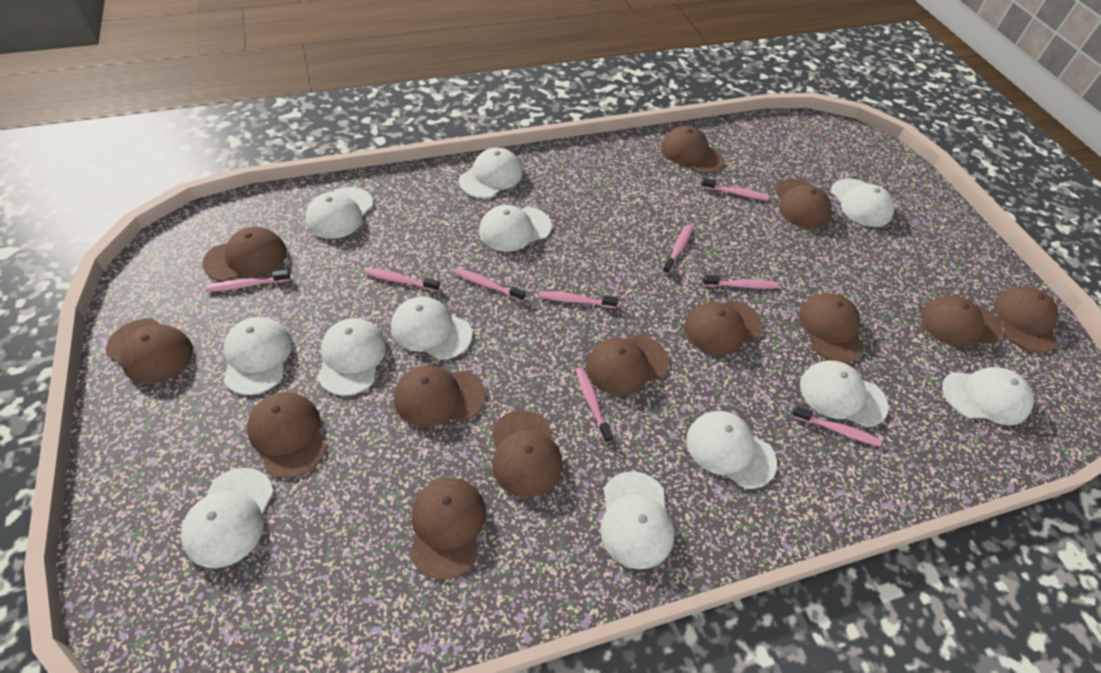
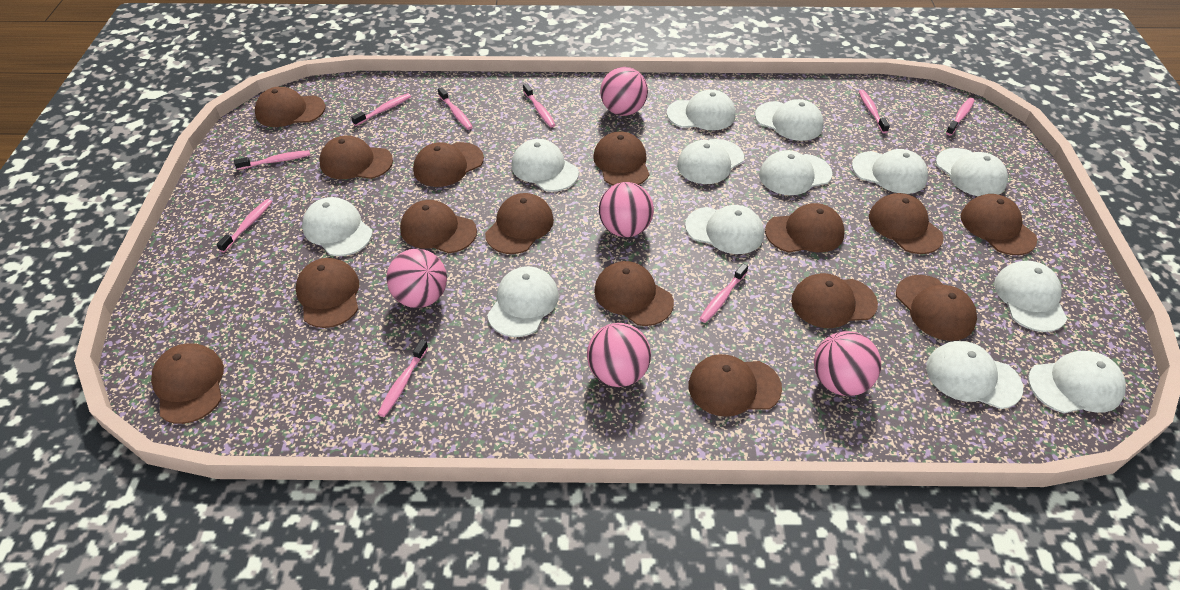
brown cap: [106,318,193,384] [203,227,287,281] [247,392,327,478] [394,365,486,427] [410,478,486,580] [492,410,562,498] [586,335,669,395] [661,126,724,173] [685,300,763,355] [775,179,832,229] [799,293,864,363] [921,295,1003,347] [994,286,1058,353] = 13 -> [151,343,224,424] [255,87,325,127] [296,258,359,328] [319,135,393,179] [400,200,477,253] [413,142,484,187] [485,193,554,254] [593,132,649,185] [594,261,674,326] [689,354,782,417] [765,203,845,253] [791,273,878,328] [869,193,944,254] [896,275,977,341] [961,194,1037,255] = 15
pink ball: none = 0 -> [387,249,447,308] [587,323,651,387] [599,182,654,237] [600,67,648,116] [814,331,881,396] = 5
white cap: [181,468,274,568] [224,317,292,395] [306,187,373,239] [318,318,386,396] [391,297,472,360] [459,147,523,198] [479,205,552,252] [600,471,674,569] [686,411,777,489] [800,360,888,427] [831,178,894,227] [942,367,1034,425] = 12 -> [302,197,372,256] [487,266,559,337] [511,139,579,192] [667,90,736,130] [677,139,744,184] [685,205,764,254] [755,99,824,141] [759,150,832,195] [852,149,928,194] [926,341,1023,409] [936,148,1008,196] [994,261,1067,332] [1028,351,1126,413] = 13

